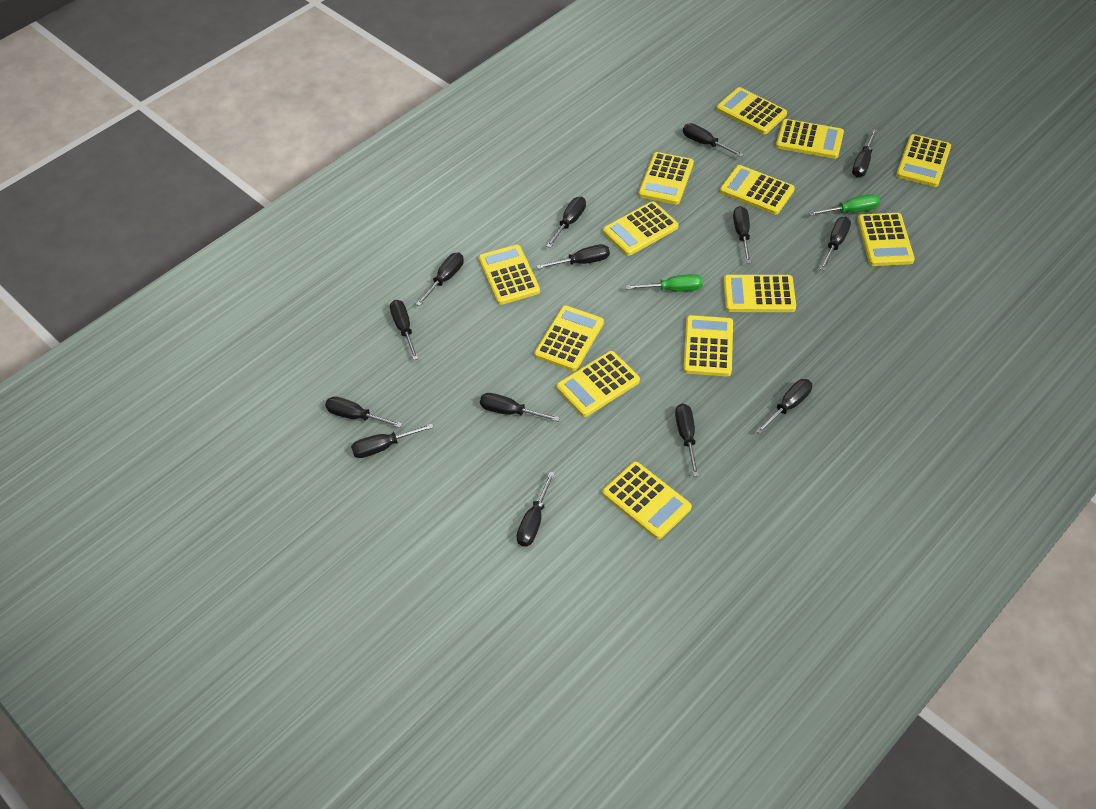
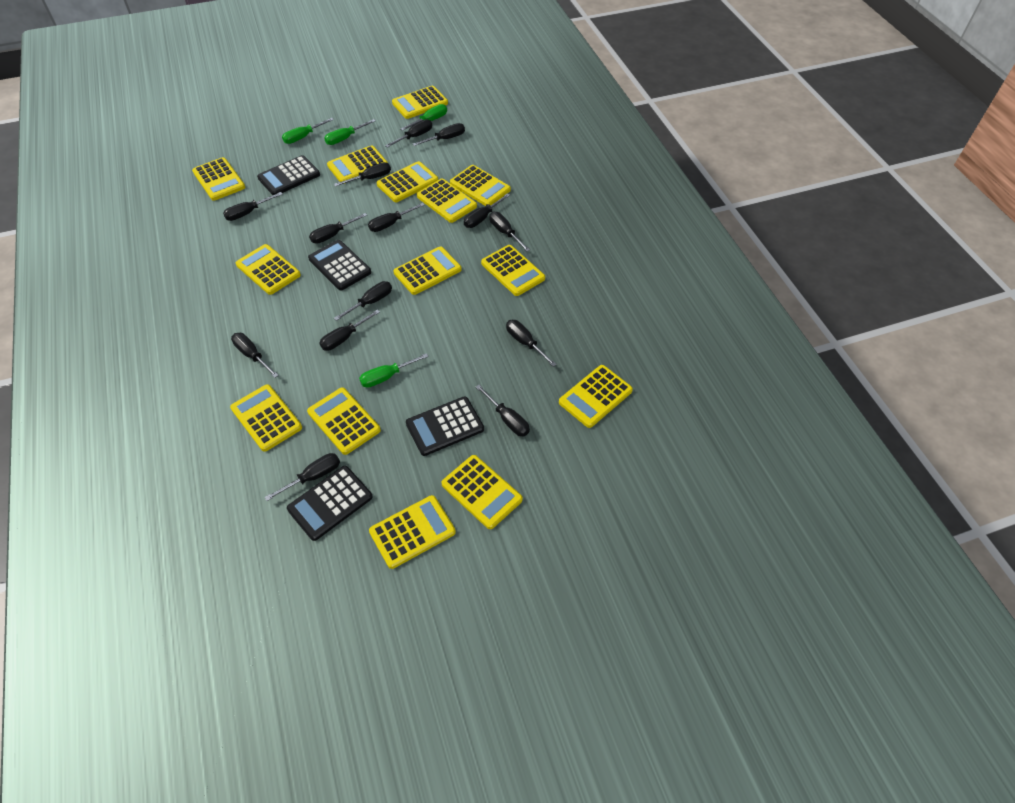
black calculator: none = 0 -> [257,155,320,195] [287,466,373,541] [308,240,371,290] [406,397,484,456] = 4
green screwdriver: [626,274,703,291] [808,194,880,216] = 2 -> [282,118,334,144] [324,119,375,145] [359,353,429,388] [401,104,447,131] = 4
yellow calculator: [479,245,540,305] [534,305,604,371] [556,351,640,417] [602,461,692,539] [603,201,679,256] [638,152,694,205] [683,315,733,377] [716,87,787,134] [720,165,795,215] [723,275,796,312] [776,119,844,159] [857,213,915,266] [896,134,951,187] = 13 -> [192,157,245,201] [230,384,302,452] [236,244,301,295] [307,387,381,455] [327,145,388,184] [369,495,456,569] [377,161,438,202] [392,86,448,119] [393,246,462,295] [417,179,477,223] [441,455,523,529] [450,165,511,206] [481,245,545,296] [559,365,633,428] = 14

